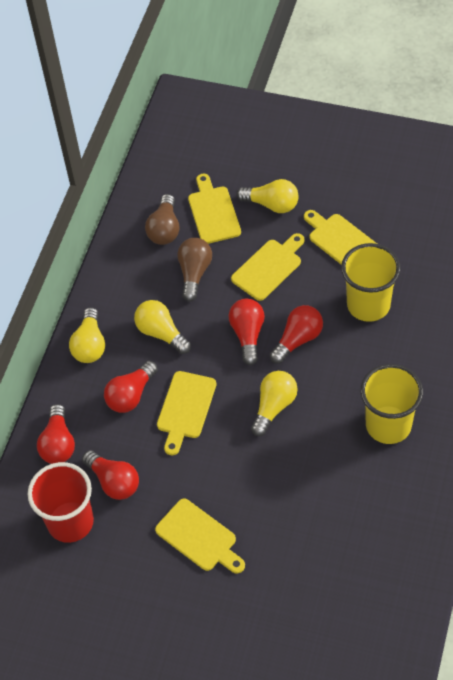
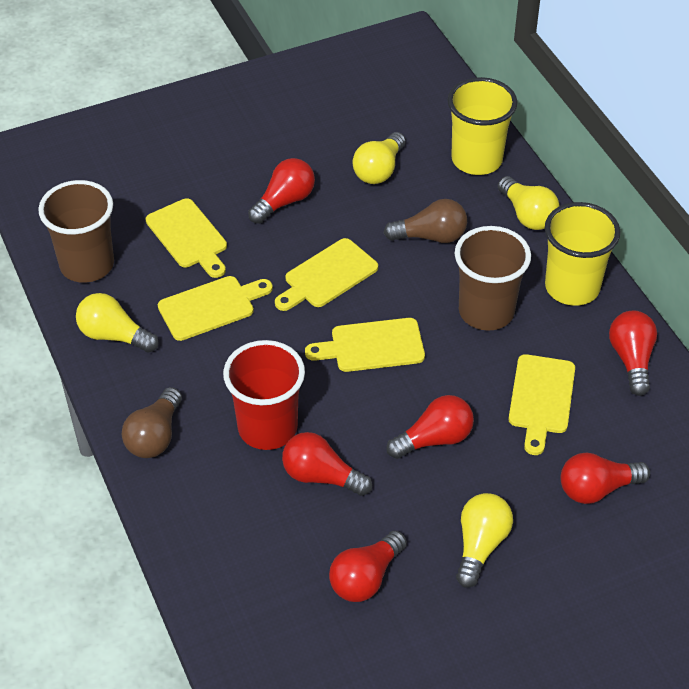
brown cup: none = 0 -> [38,180,114,283] [455,226,531,331] = 2
red light bulb: [37,404,75,464] [82,450,139,500] [104,361,158,413] [229,299,265,365] [270,305,323,364] = 5 -> [248,158,315,224] [282,432,372,496] [329,531,407,602] [386,395,474,459] [561,452,650,504] [609,311,657,396] = 6

